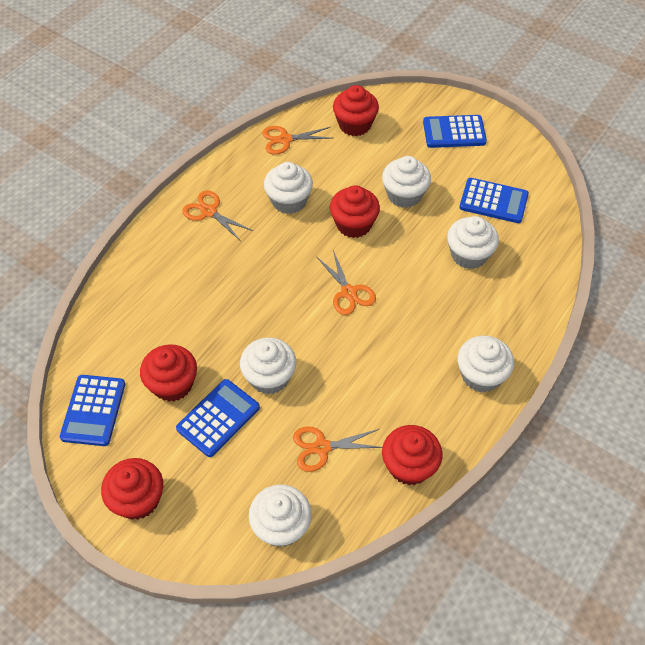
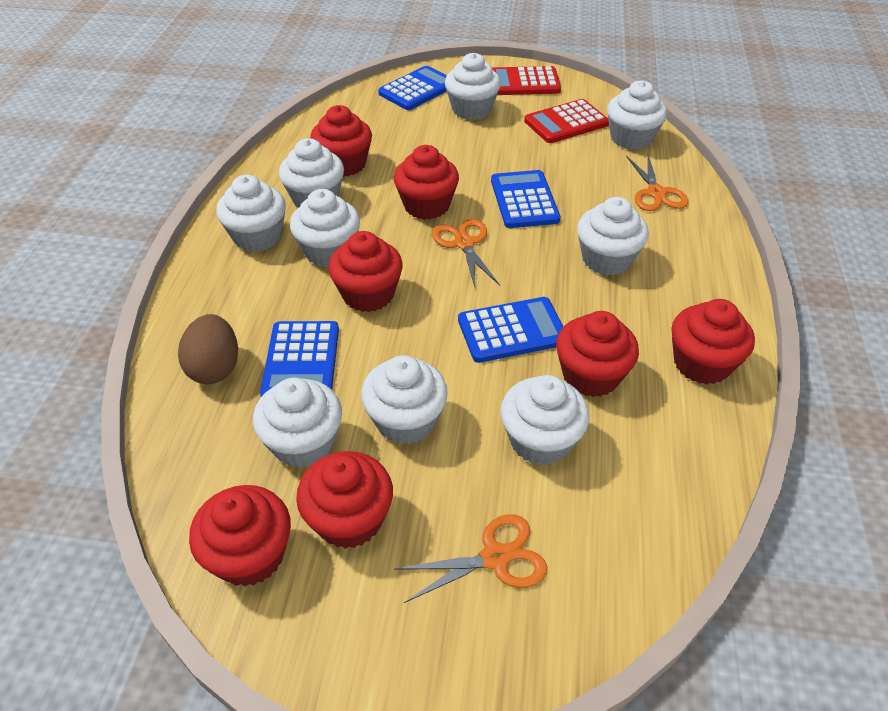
brown egg: none = 0 -> [178,314,238,384] = 1
orange scissors: [182,191,253,241] [262,126,332,155] [293,426,382,472] [316,250,376,315] = 4 -> [394,514,548,603] [432,219,500,290] [626,155,689,211] = 3
red calculator: none = 0 -> [492,66,561,95] [524,99,609,143] = 2
red cupcake: [101,458,163,520] [140,344,197,402] [330,185,380,238] [333,85,379,136] [382,425,442,485] = 5 -> [189,485,291,587] [296,451,393,549] [310,105,372,177] [328,231,403,312] [394,145,459,220] [556,311,639,397] [671,299,755,384] = 7
white cupcake: [240,337,296,395] [249,485,312,547] [264,162,313,214] [382,156,431,208] [447,216,499,269] [457,336,514,392] = 6 -> [216,175,286,252] [253,377,342,468] [279,138,344,208] [290,189,360,267] [361,355,448,444] [445,53,501,120] [501,375,589,465] [577,197,649,276] [607,80,667,150] = 9

